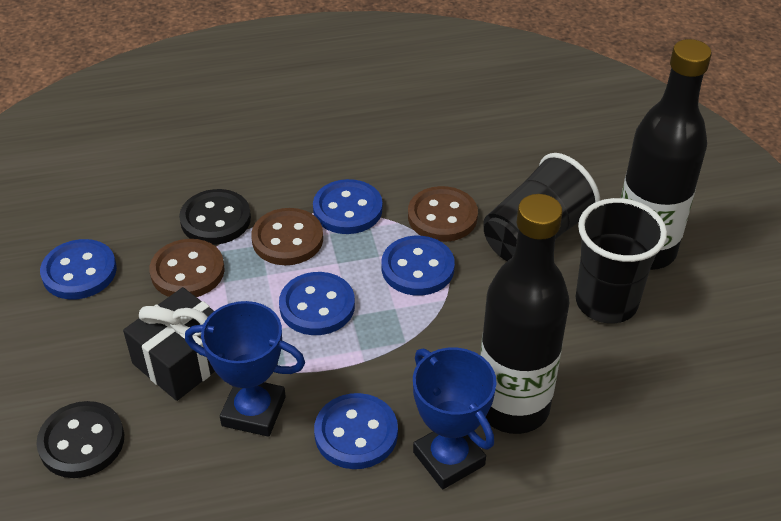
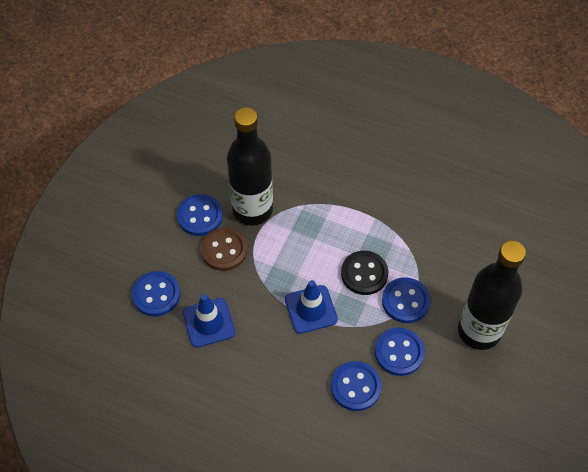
black button: [36,401,124,478] [179,189,251,245] = 2 -> [341,251,388,295] = 1
black cup: [483,153,600,261] [576,198,667,324] = 2 -> none = 0
black gift: [123,287,215,401] = 1 -> none = 0
blue traffic cone: none = 0 -> [183,294,235,348] [285,280,338,334] = 2
blue trophy: [185,301,305,437] [413,347,497,489] = 2 -> none = 0
brown button: [150,239,225,297] [251,208,323,265] [408,186,478,242] = 3 -> [201,228,247,271] = 1

